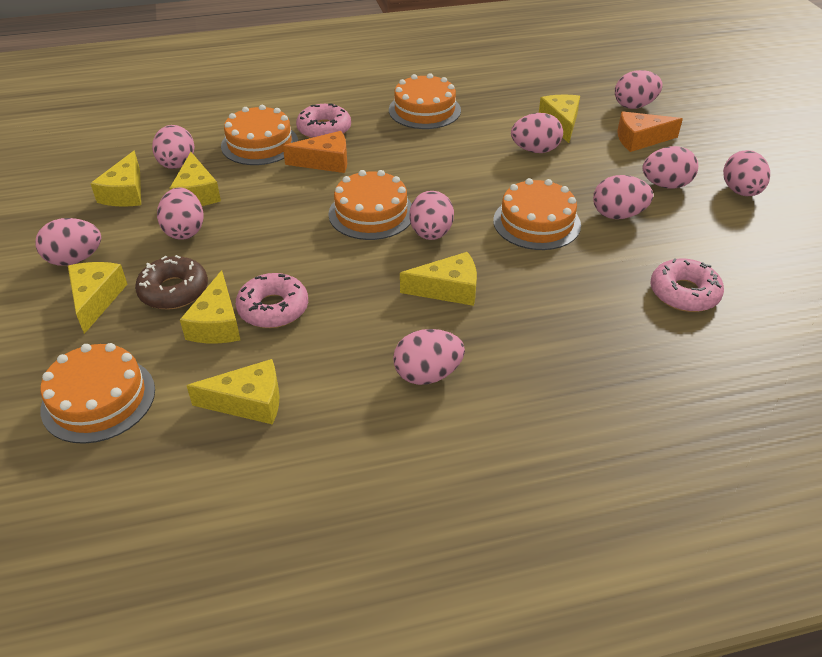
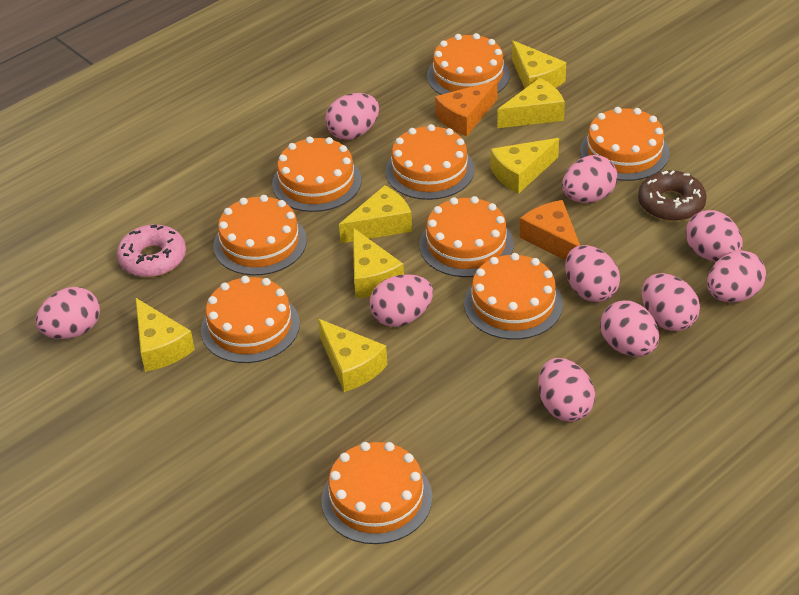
orange cake: [41,343,155,444] [221,105,298,165] [328,170,412,240] [389,73,461,129] [493,178,581,250] = 5 -> [201,276,300,363] [213,195,307,275] [272,136,361,212] [321,442,432,544] [385,124,475,200] [419,196,514,277] [427,33,510,95] [464,253,563,340] [580,107,670,181] = 9
pink donut: [236,273,308,328] [296,103,351,138] [651,258,724,312] = 3 -> [117,225,186,277] = 1

